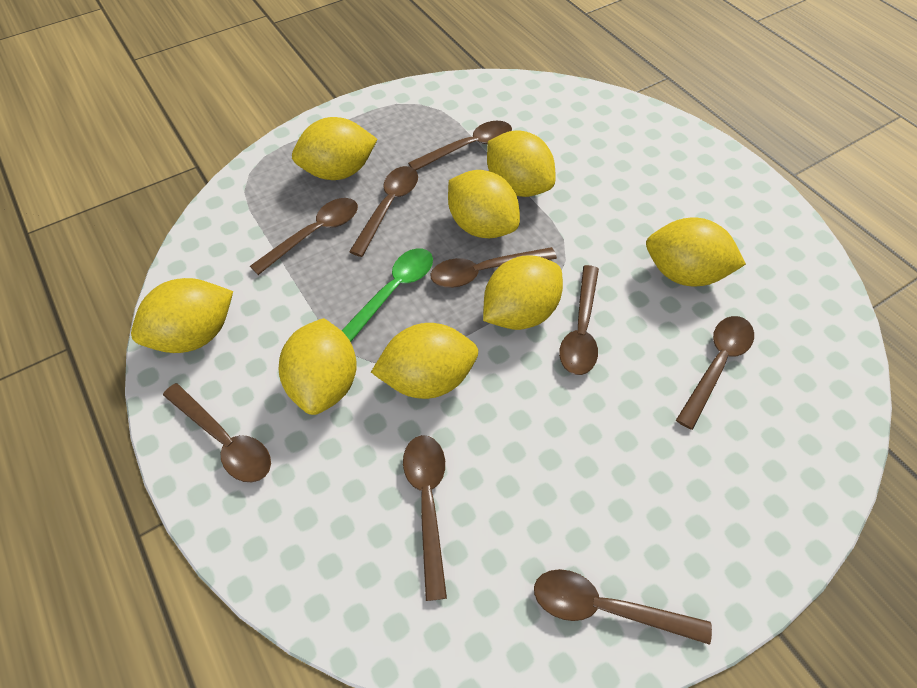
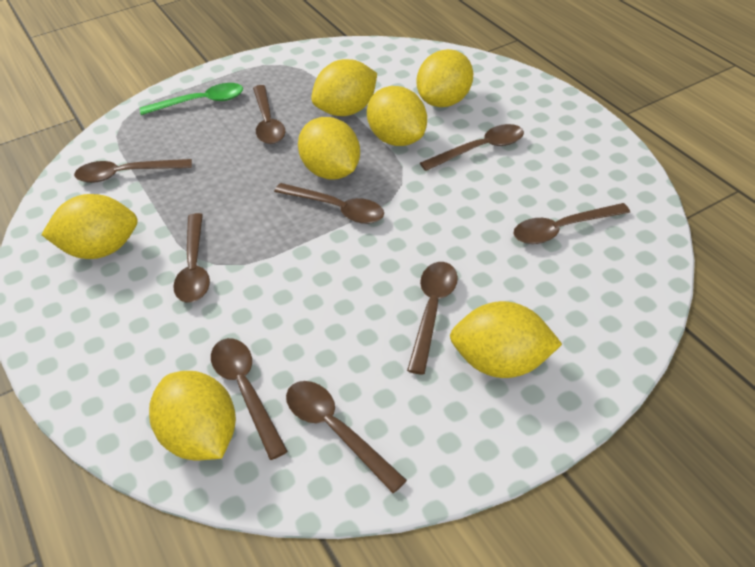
yellow lemon: [131,278,233,353] [279,318,357,415] [292,117,378,180] [371,323,478,399] [448,170,520,238] [483,255,563,330] [487,130,555,197] [646,218,746,286] = 8 -> [41,194,138,259] [149,371,236,461] [298,117,360,180] [311,59,377,116] [367,86,427,146] [417,49,473,107] [450,301,562,378] = 7

